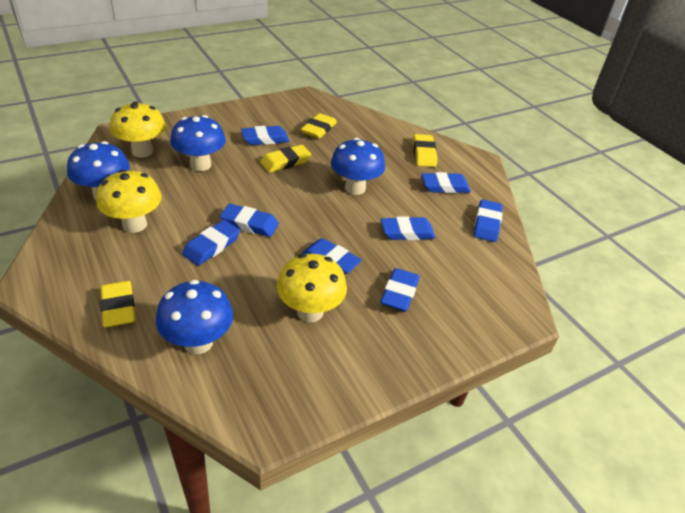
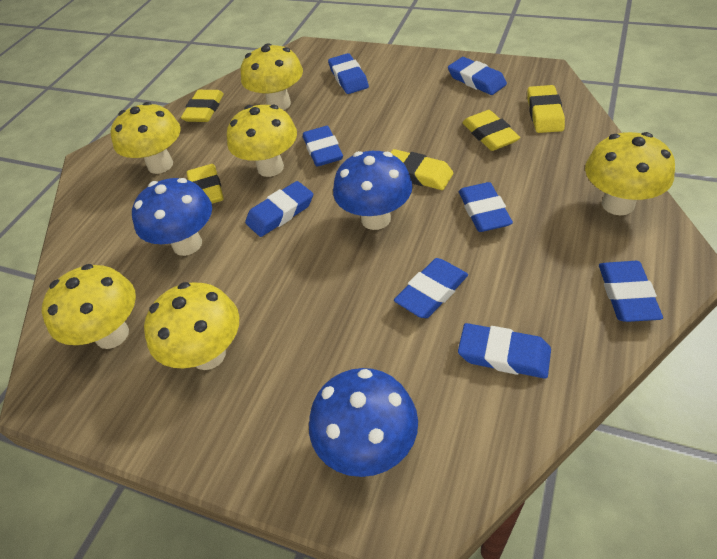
blue mushroom: [67,141,130,200] [156,280,233,354] [170,115,226,171] [331,138,385,195] = 4 -> [132,178,212,256] [309,368,418,477] [333,151,413,230] = 3
yellow eraser: [100,281,135,328] [260,145,311,173] [301,113,337,139] [413,134,437,167] = 4 -> [181,90,224,122] [187,164,224,204] [391,149,453,190] [462,110,520,151] [527,85,565,133] = 5
yellow mushroom: [96,169,162,233] [110,101,166,158] [277,254,347,322] = 3 -> [42,264,136,349] [110,102,181,174] [144,282,239,370] [227,105,297,177] [241,43,303,110] [585,132,675,216] = 6

